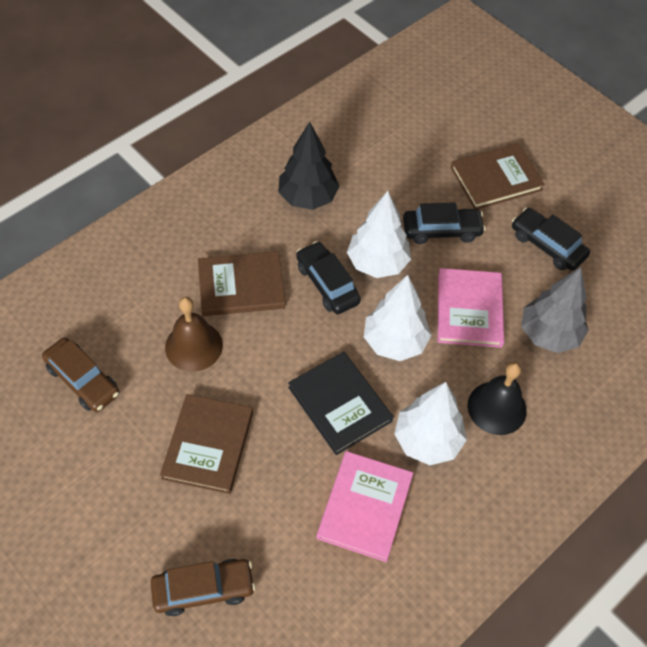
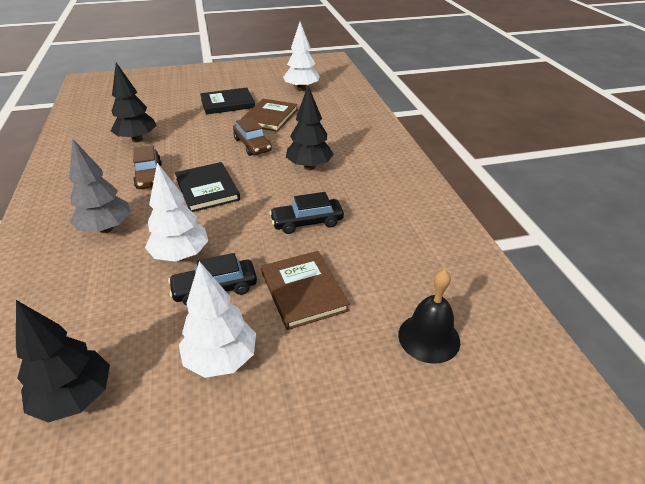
black book: [288,351,393,455] = 1 -> [175,162,240,212] [200,87,255,115] = 2
black car: [296,241,361,314] [403,202,486,244] [512,208,590,271] = 3 -> [168,253,257,306] [269,192,344,234] = 2
black tree: [278,122,340,210] = 1 -> [16,300,110,423] [111,62,157,142] [286,86,334,170] = 3
brown bell: [165,297,223,372] = 1 -> none = 0
brown book: [160,394,253,494] [198,251,285,316] [451,143,545,209] = 3 -> [241,99,298,132] [261,251,350,330] = 2
pink book: [317,451,413,562] [438,268,504,348] = 2 -> none = 0

